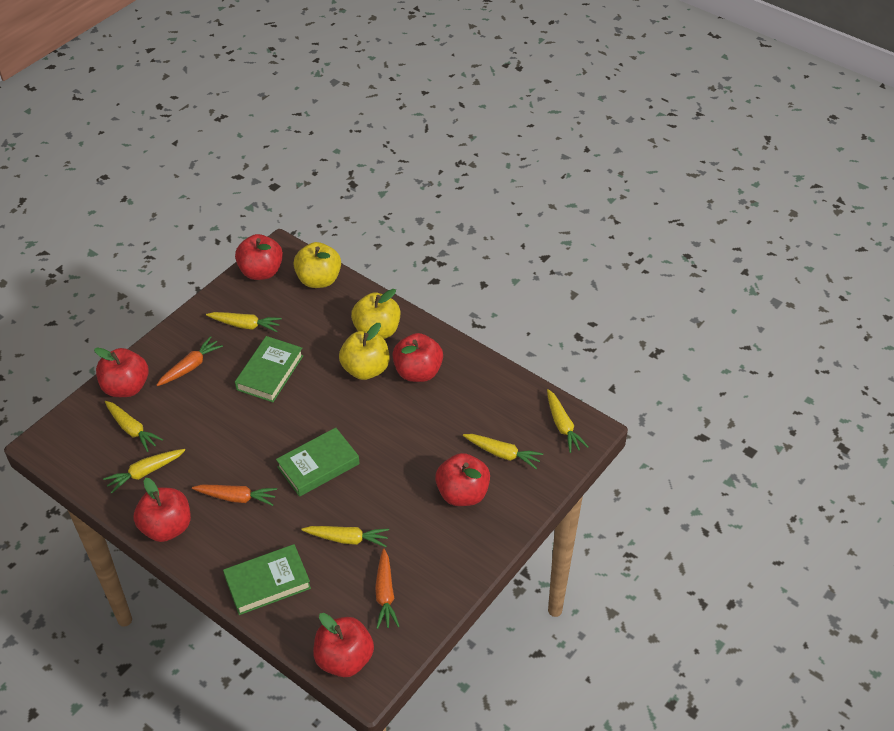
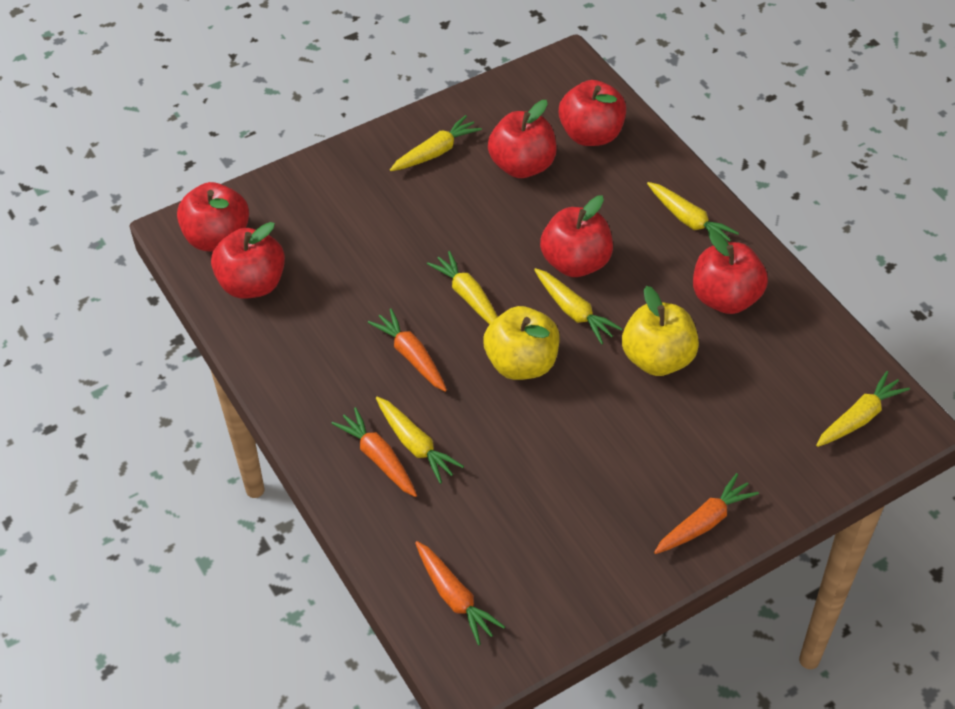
green book: [223,544,311,615] [235,336,303,402] [276,427,360,497] = 3 -> none = 0
orange carrot: [157,336,223,386] [192,485,277,506] [375,549,400,629] = 3 -> [332,407,417,497] [368,309,447,392] [415,541,505,645] [654,473,759,554] = 4
yellow apple: [293,242,341,288] [339,323,389,380] [351,289,401,339] = 3 -> [483,306,560,380] [622,286,699,376] = 2

